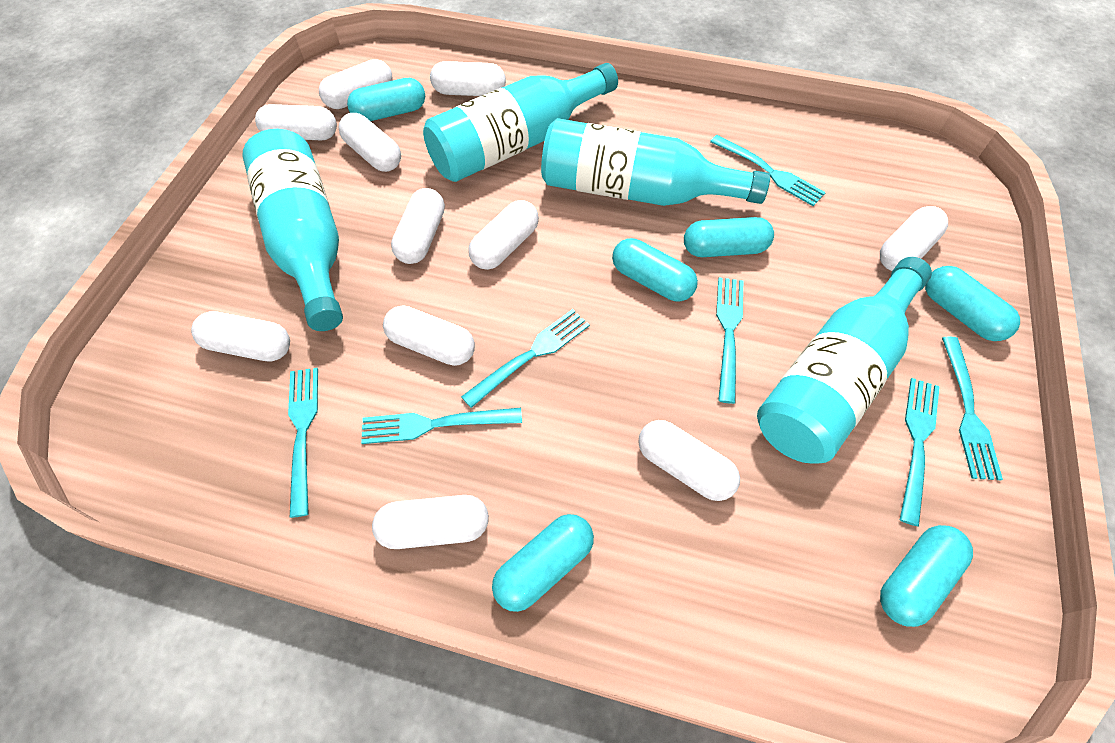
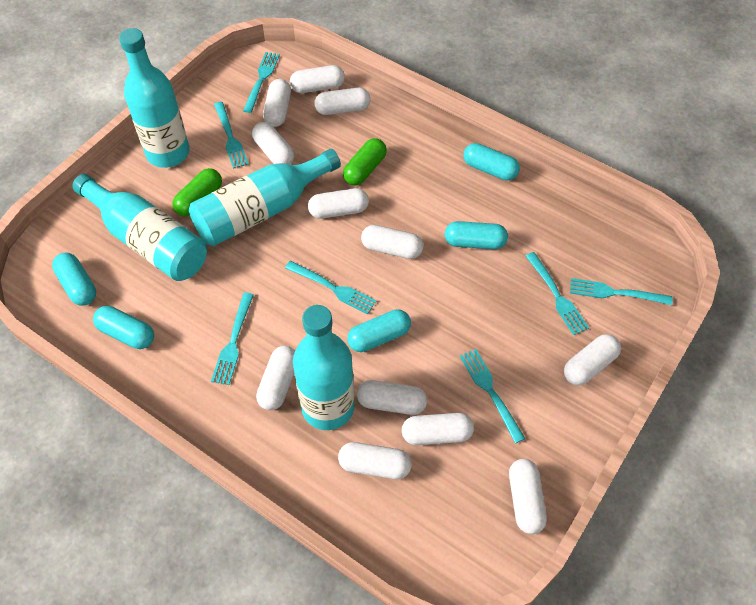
green capsule: none = 0 -> [173,168,222,217] [343,138,387,185] = 2
turquoise capsule: [347,78,425,121] [492,514,594,612] [612,238,698,301] [684,217,774,257] [880,525,973,627] [925,266,1020,341] = 6 -> [52,253,96,306] [93,306,154,349] [347,309,411,352] [445,221,508,249] [463,143,520,181] = 5
white capsule: [191,311,290,362] [255,104,337,141] [319,59,392,109] [338,113,401,172] [372,495,489,549] [383,305,475,366] [391,188,445,264] [430,61,506,96] [468,200,539,270] [638,420,740,501] [880,206,948,271] = 11 -> [252,122,294,165] [256,346,295,410] [263,79,291,127] [290,65,345,93] [308,188,369,219] [314,88,371,115] [338,442,412,479] [357,380,427,415] [361,225,423,259] [402,413,474,445] [509,459,547,534] [564,334,621,385] = 12

